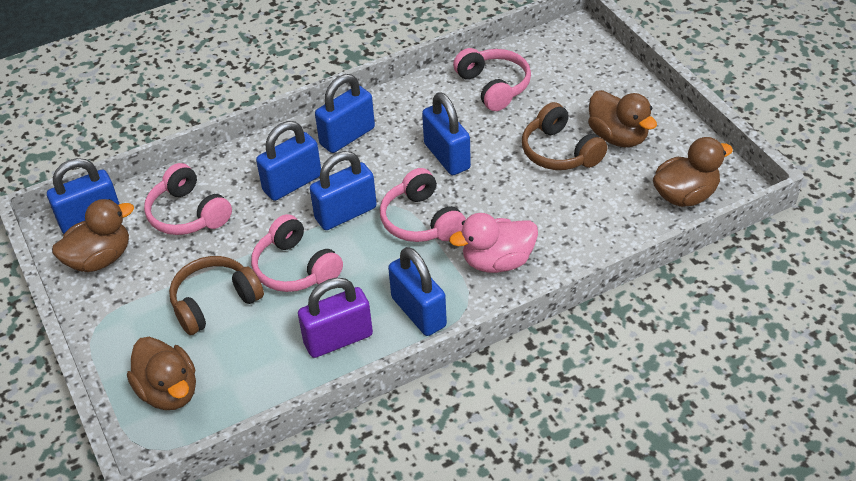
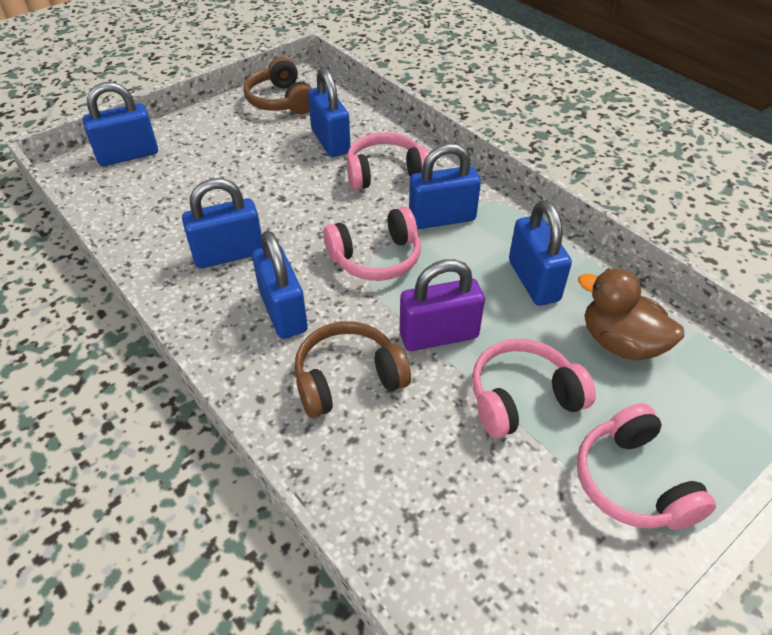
brown duck: [52,199,134,272] [127,337,196,410] [588,90,657,147] [653,137,733,207] = 4 -> [578,268,684,360] = 1
pink duck: [449,213,538,273] = 1 -> none = 0

